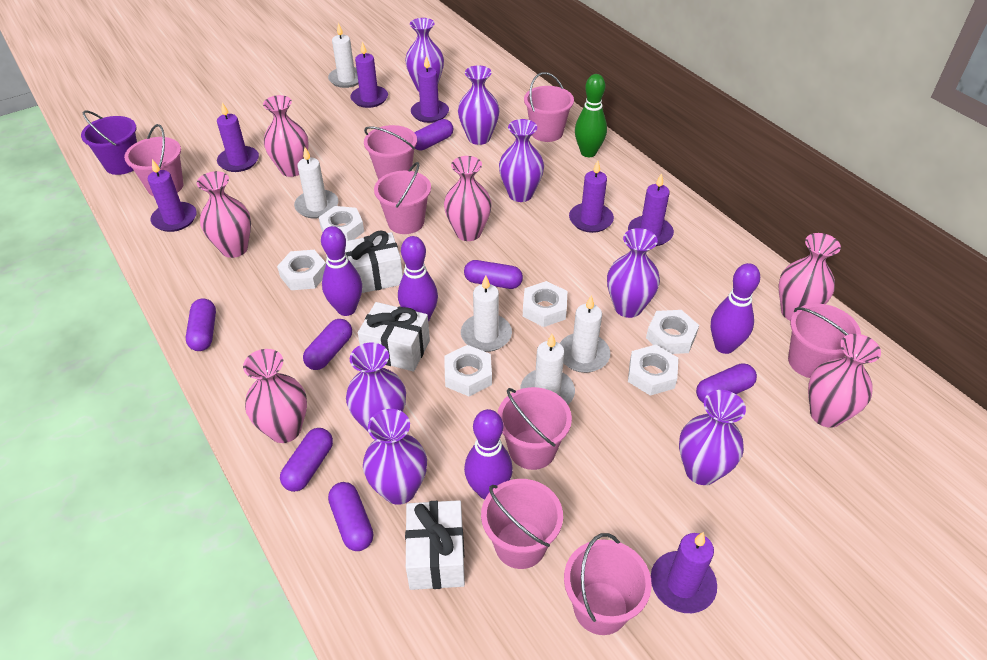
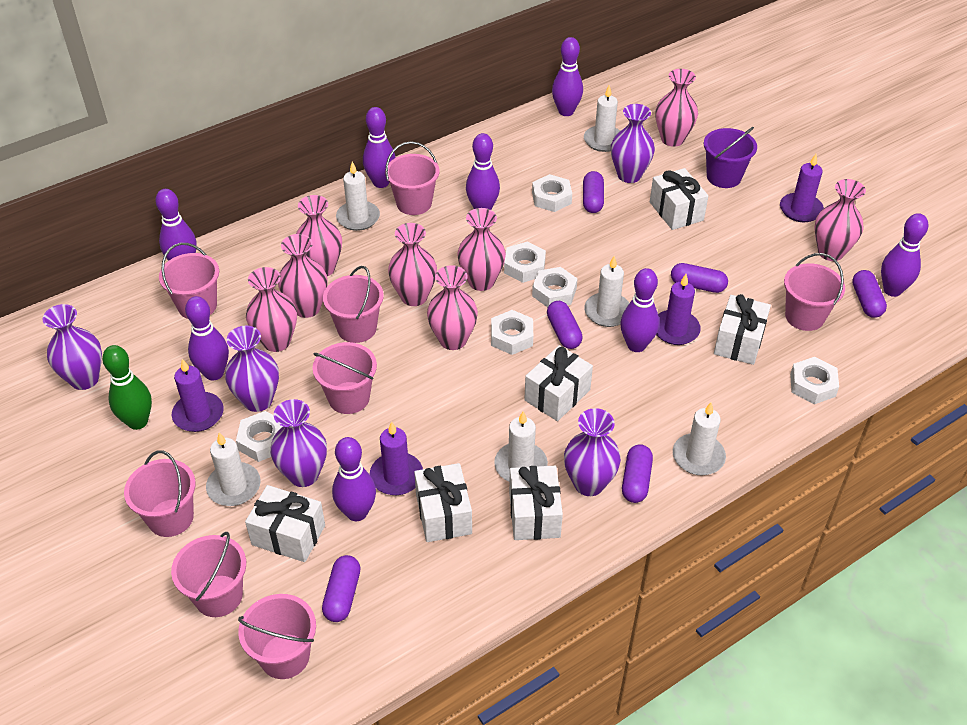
pink vase: [197,171,251,258] [243,349,307,443] [263,95,309,177] [444,156,492,241] [778,233,841,321] [808,334,881,428] = 6 -> [246,267,297,352] [278,234,327,318] [296,195,342,276] [388,223,437,306] [427,265,478,350] [457,208,506,291] [656,69,698,147] [815,179,866,261] = 8
purple bowling pin: [321,226,362,316] [398,236,438,322] [464,409,513,499] [711,263,760,354] = 4 -> [155,189,197,261] [185,296,229,381] [332,437,376,521] [363,107,396,188] [466,133,500,210] [552,37,583,116] [620,268,659,352] [881,213,928,297] = 8
purple candle: [148,159,197,232] [217,103,259,172] [350,42,388,108] [411,56,449,123] [569,160,614,233] [628,173,674,246] [651,532,717,613] = 7 -> [172,359,224,432] [370,422,423,495] [656,274,701,345] [780,154,824,222] = 4
purple capsule: [186,299,216,351] [280,428,333,492] [303,319,352,370] [328,482,373,551] [414,119,453,150] [464,260,523,289] [696,363,757,403] = 7 -> [322,555,361,622] [547,301,583,349] [583,171,604,213] [622,444,653,503] [671,263,728,293] [852,270,887,318] = 6
purple vase: [346,343,406,433] [363,409,427,505] [405,18,444,91] [458,65,500,145] [499,119,544,202] [607,228,660,318] [679,390,746,485] = 7 -> [43,304,102,390] [225,326,279,412] [270,399,327,487] [564,408,621,496] [611,104,655,183] = 5
white candle: [294,147,338,219] [328,23,359,88] [461,275,512,352] [520,334,575,405] [560,295,610,373] = 5 -> [206,432,261,506] [336,162,380,231] [494,411,548,482] [584,85,620,152] [584,256,629,327] [673,402,726,475] = 6
white gift: [345,230,403,293] [358,302,430,372] [405,500,465,590] = 3 -> [245,485,325,562] [414,463,472,542] [509,466,563,540] [524,345,593,421] [650,168,708,230] [714,294,771,365] = 6

